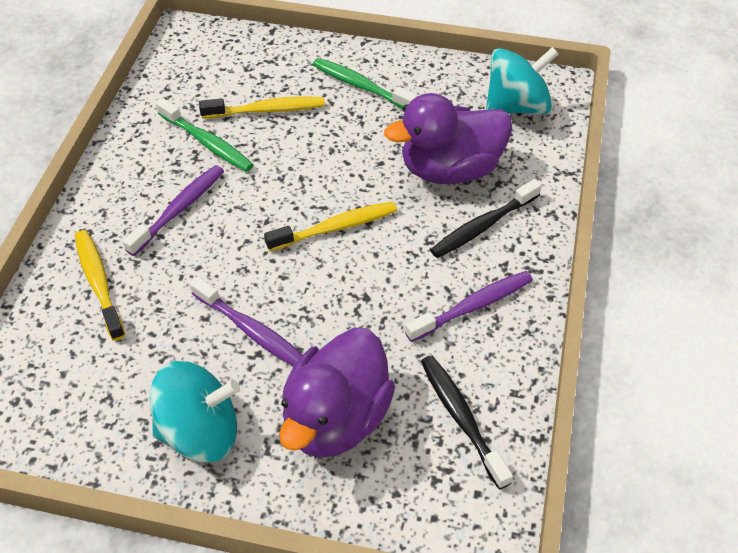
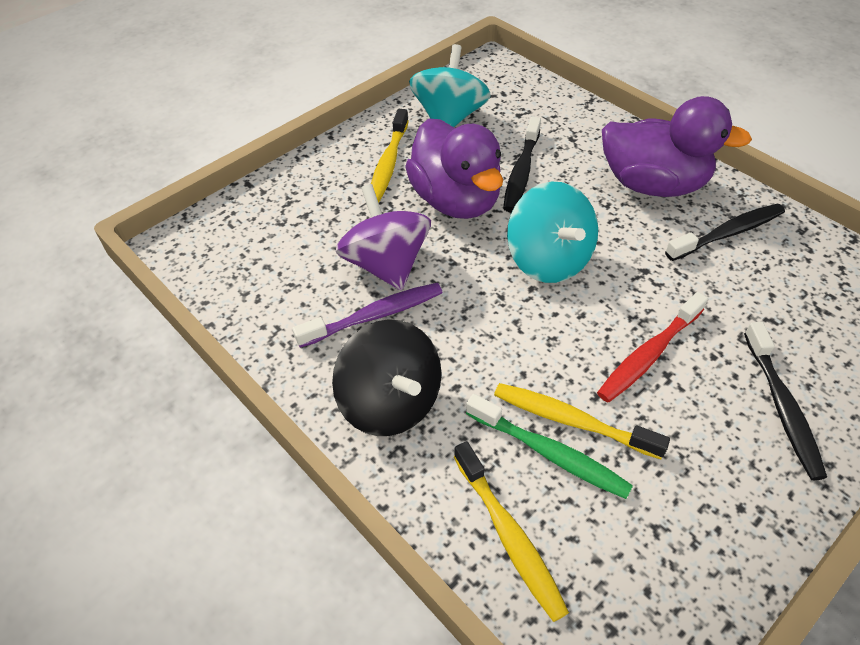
black spinning top: none = 0 -> [332,319,442,436] = 1
black toothbrush: [421,355,513,490] [430,179,542,258] = 2 -> [503,116,541,212] [665,204,785,261] [744,322,827,480] = 3
green toothbrush: [156,98,254,172] [313,58,417,109] = 2 -> [466,394,633,499] = 1
purple spinning top: none = 0 -> [336,184,431,291] = 1
purple toothbrush: [123,165,224,256] [190,277,302,366] [405,271,533,342] = 3 -> [292,283,443,348] = 1
red toothbrush: none = 0 -> [597,292,708,402] = 1

